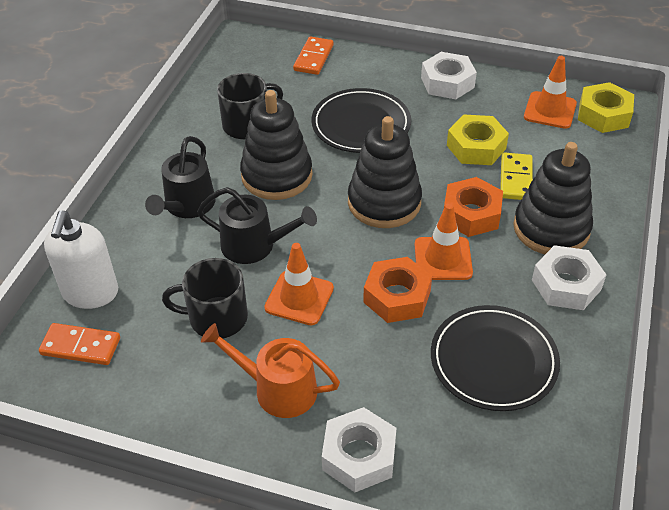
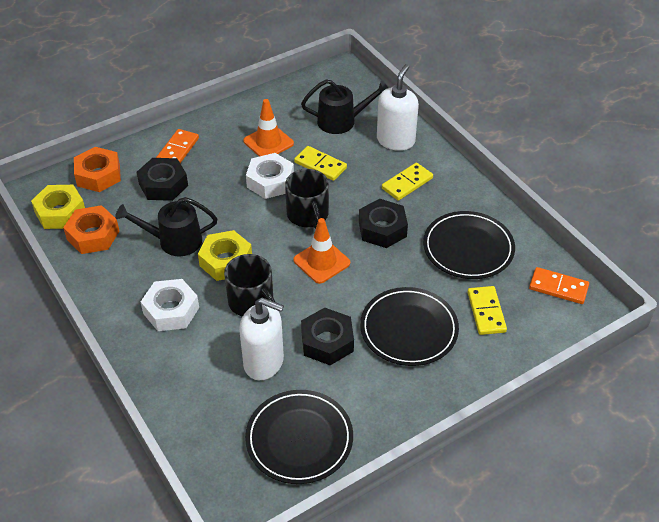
black nut: none = 0 -> [137,158,188,201] [301,308,354,365] [359,199,408,248] = 3
black plate: [311,88,411,153] [431,305,560,411] = 2 -> [245,390,353,484] [360,287,459,366] [423,211,515,279] = 3
black stacking toy: [240,90,313,200] [348,116,422,228] [513,142,593,254] = 3 -> none = 0
orange traffic cone: [264,243,334,325] [414,203,473,280] [524,56,577,129] = 3 -> [243,99,294,157] [293,218,350,284] = 2
orange watering can: [201,323,340,418] = 1 -> none = 0
white nut: [322,407,396,492] [421,52,477,99] [532,245,607,310] = 3 -> [141,279,199,331] [246,153,294,199] = 2
white soap dispenser: [44,211,118,309] = 1 -> [239,298,284,380] [377,64,419,151] = 2
yellow domino: [500,152,533,200] = 1 -> [294,146,347,181] [382,162,433,201] [467,286,507,335] = 3

